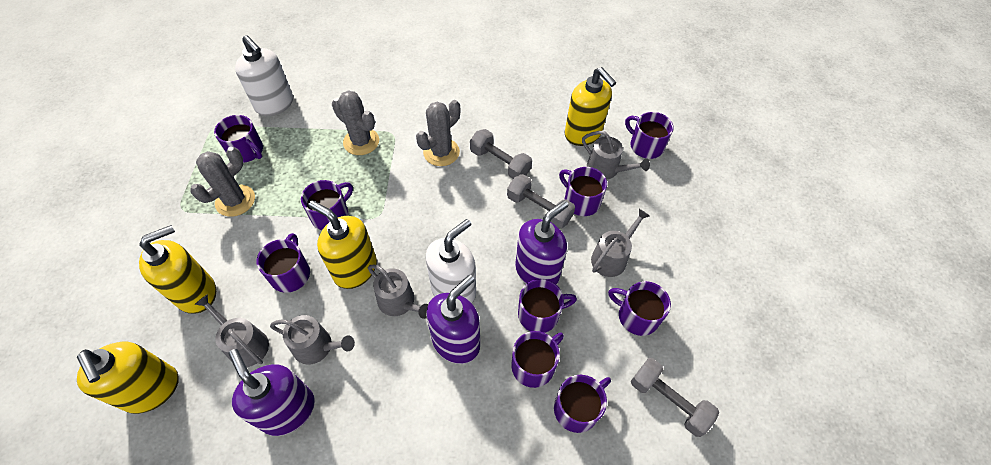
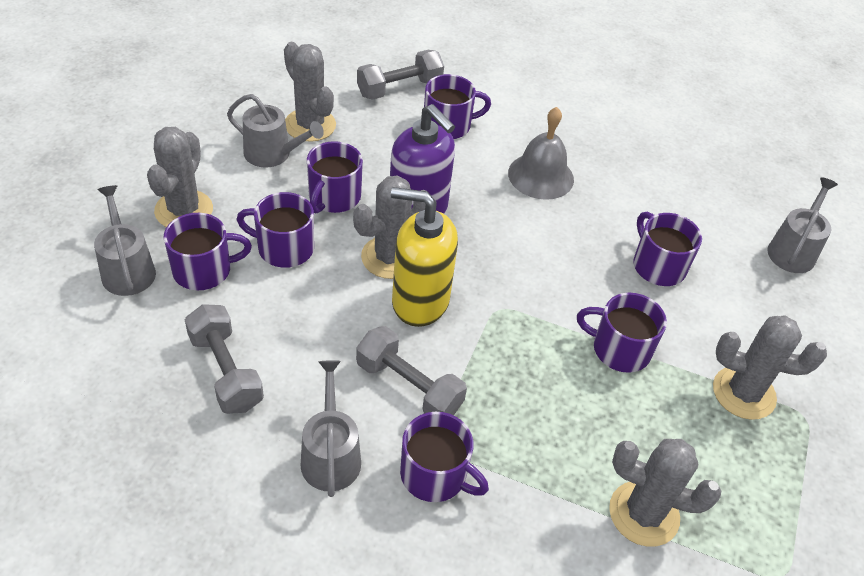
grey bell: none = 0 -> [508,107,574,200] = 1
grey cactus: [190,147,255,217] [332,90,379,155] [416,100,460,166] = 3 -> [147,127,213,227] [284,42,336,142] [353,175,426,279] [609,439,721,547] [713,315,827,420] = 5
grey watering can: [194,294,269,367] [270,315,355,365] [368,265,428,319] [582,131,650,180] [591,209,650,277] = 5 -> [94,185,156,296] [227,94,324,168] [301,360,361,497] [767,178,838,273] = 4
purple mug: [214,115,263,163] [256,233,310,293] [301,180,353,230] [511,331,564,388] [518,279,577,333] [554,375,611,433] [559,167,607,216] [608,281,671,336] [625,112,674,159] = 9 -> [163,213,252,290] [236,192,314,268] [307,141,363,213] [400,412,489,502] [424,74,491,139] [577,293,667,373] [633,212,702,286] = 7
purple soap dispenser: [229,349,315,436] [426,275,480,364] [515,200,568,285] = 3 -> [390,104,455,214] = 1
white soap dispenser: [235,35,293,116] [425,219,476,303] = 2 -> none = 0
yellow soap dispenser: [77,342,179,414] [139,225,216,314] [308,201,377,289] [565,67,616,146] = 4 -> [391,187,458,327] = 1

